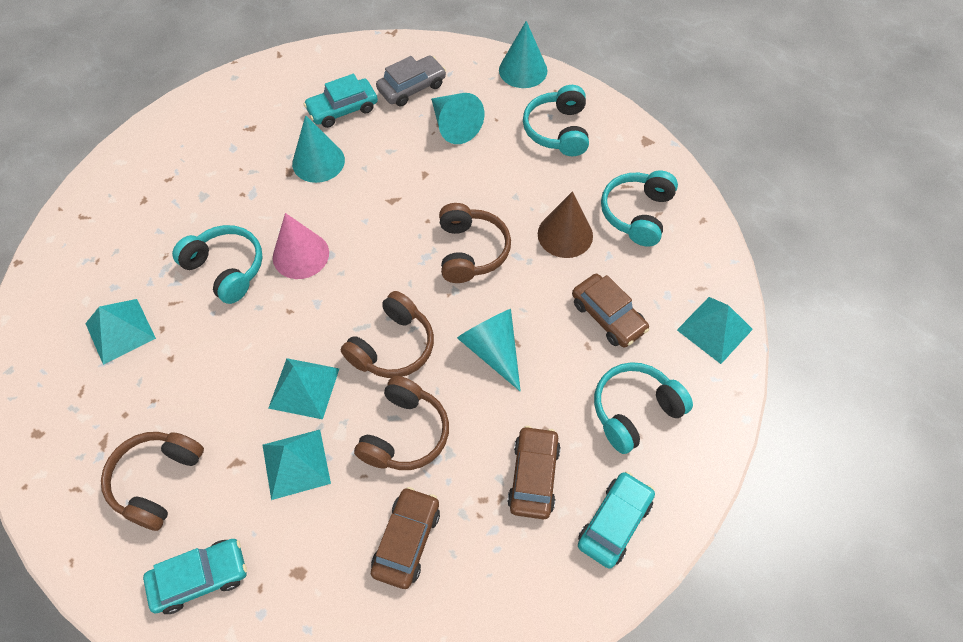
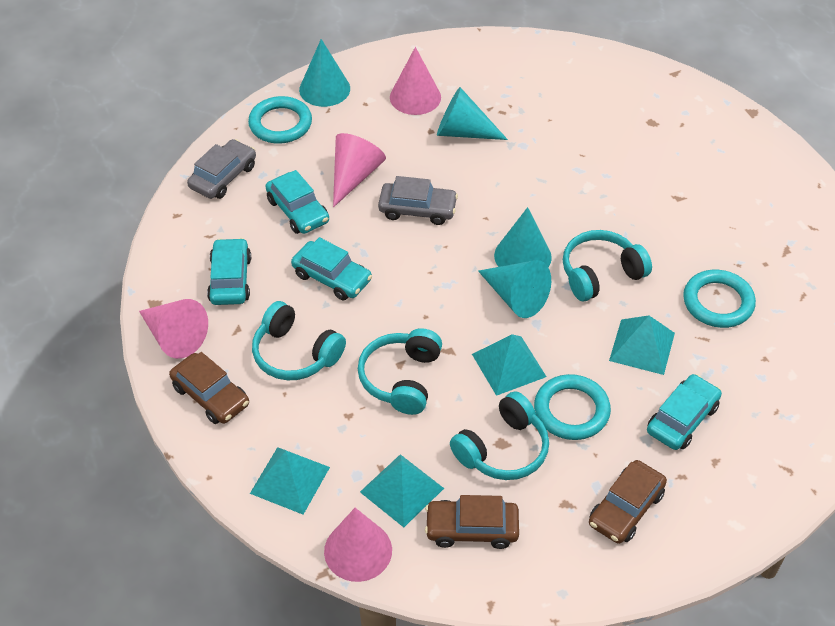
brown cone: [538,191,593,258] = 1 -> none = 0
brown headphones: [101,432,204,531] [341,291,434,378] [354,376,449,470] [439,203,511,283] = 4 -> none = 0
grey car: [376,55,446,106] = 1 -> [187,139,256,199] [378,176,458,225] = 2
pink cone: [273,213,329,279] = 1 -> [139,299,208,359] [324,508,392,582] [333,133,386,207] [390,47,441,115] = 4
turquoise car: [143,539,247,614] [304,74,378,128] [578,472,655,569] = 3 -> [207,238,251,305] [265,170,329,234] [291,237,372,300] [647,374,722,450] = 4
turquoise ring: none = 0 -> [248,96,312,144] [534,374,611,440] [683,270,756,328] = 3

